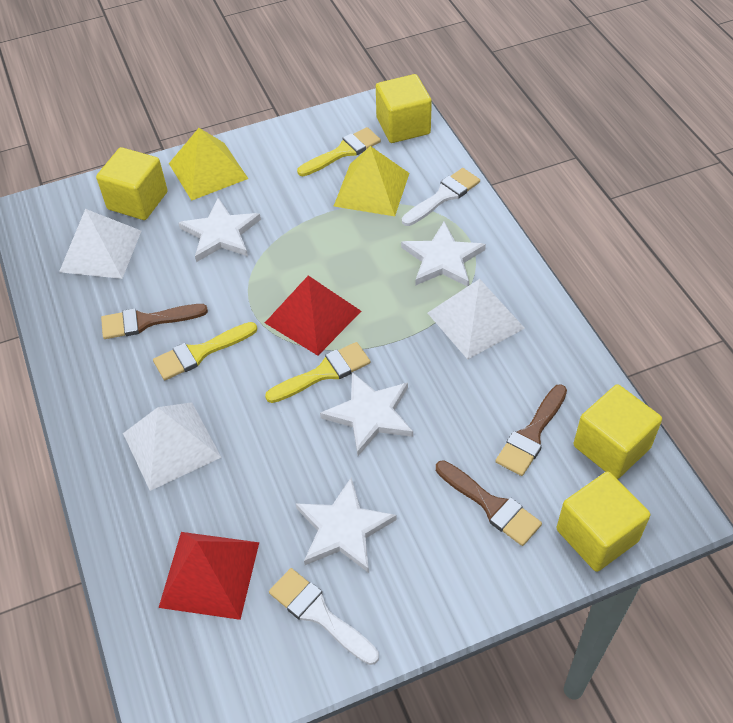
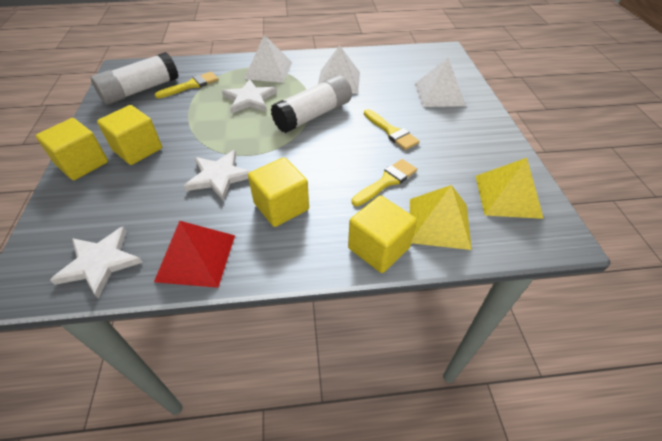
brown brush: [101,304,208,339] [436,460,542,546] [495,384,567,476] = 3 -> none = 0
red pyramid: [159,532,259,620] [265,276,361,356] = 2 -> [154,221,235,288] = 1
white brush: [269,568,379,665] [402,168,480,226] = 2 -> none = 0
white glue stick: none = 0 -> [91,52,179,105] [271,75,352,133] = 2
white star: [179,198,261,262] [296,477,397,573] [320,372,413,456] [401,222,486,287] = 4 -> [50,226,143,298] [184,150,251,201] [222,79,277,114] = 3

